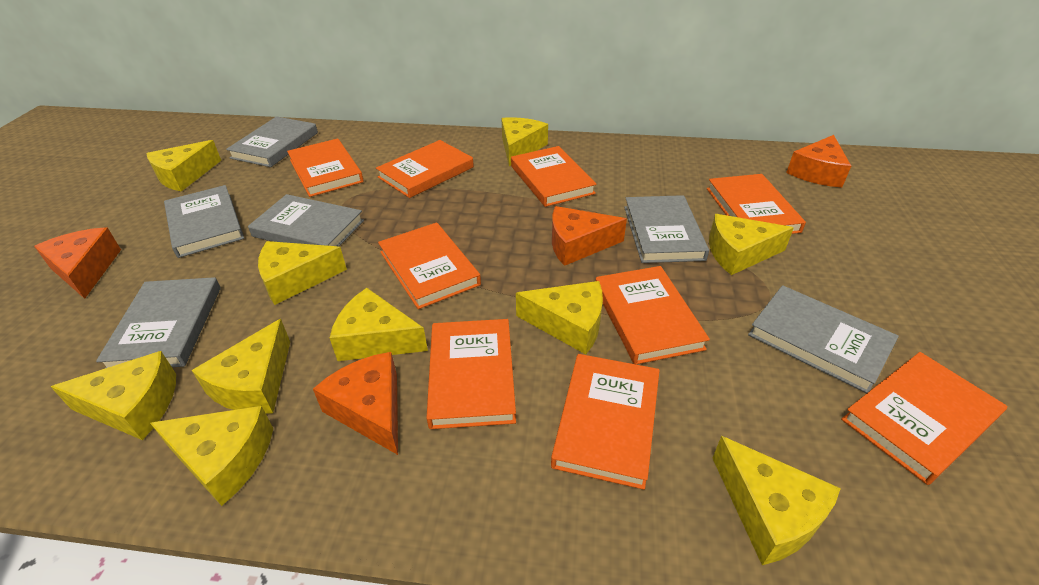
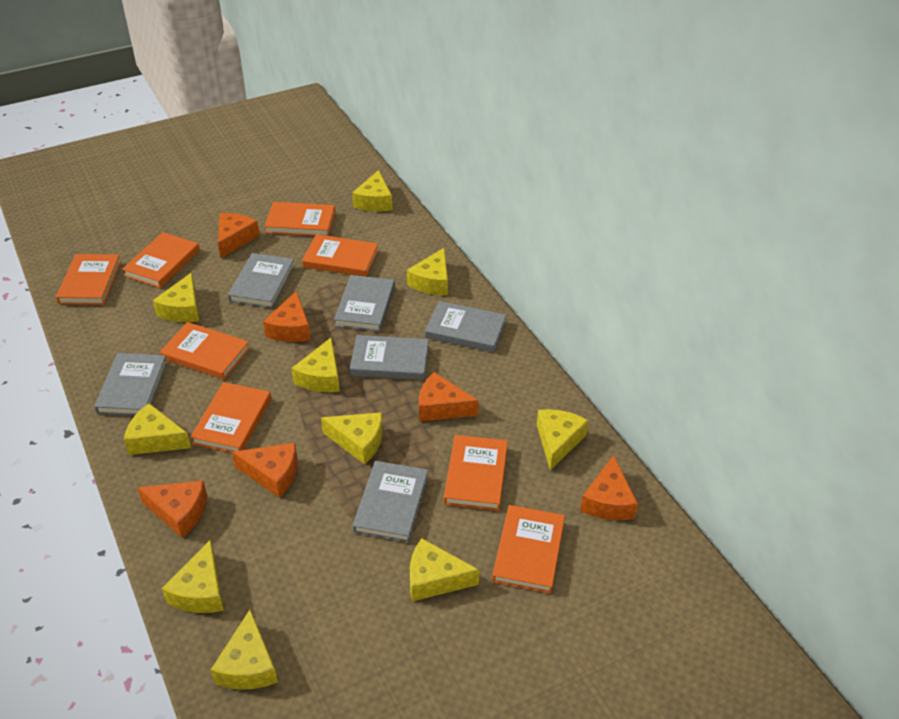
orange book: [287,138,364,197] [376,140,474,198] [378,223,481,309] [426,319,516,429] [511,146,596,207] [551,354,660,490] [595,266,710,364] [707,174,806,234] [841,352,1007,485] = 9 -> [56,254,121,305] [122,232,200,288] [160,322,250,380] [190,382,271,453] [264,202,335,236] [302,234,379,277] [444,435,508,511] [492,505,565,594] = 8
orange cheese: [34,227,121,299] [313,352,398,455] [552,206,627,266] [786,135,851,188] = 4 -> [137,481,207,538] [218,213,260,258] [232,443,298,498] [263,291,311,342] [419,372,479,421] [580,455,638,520] = 6

